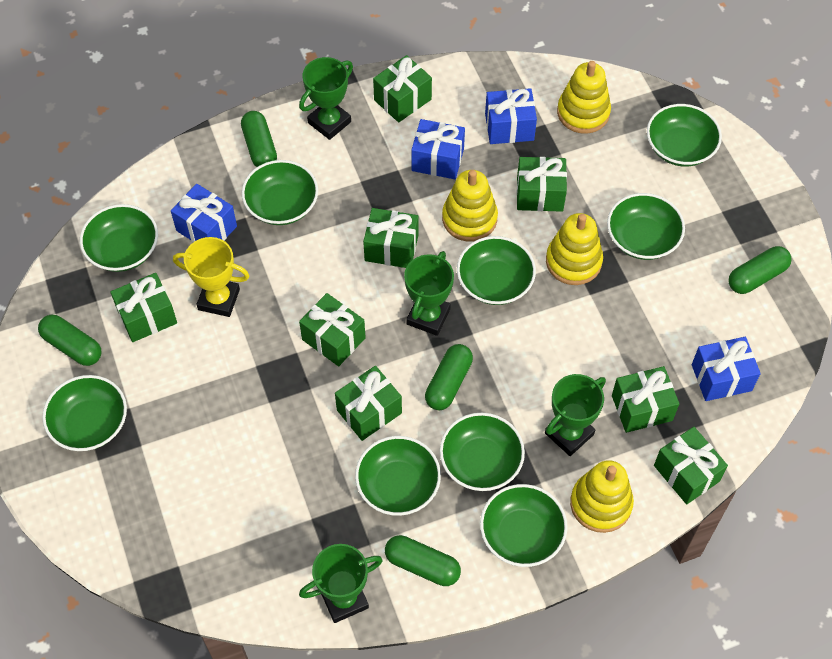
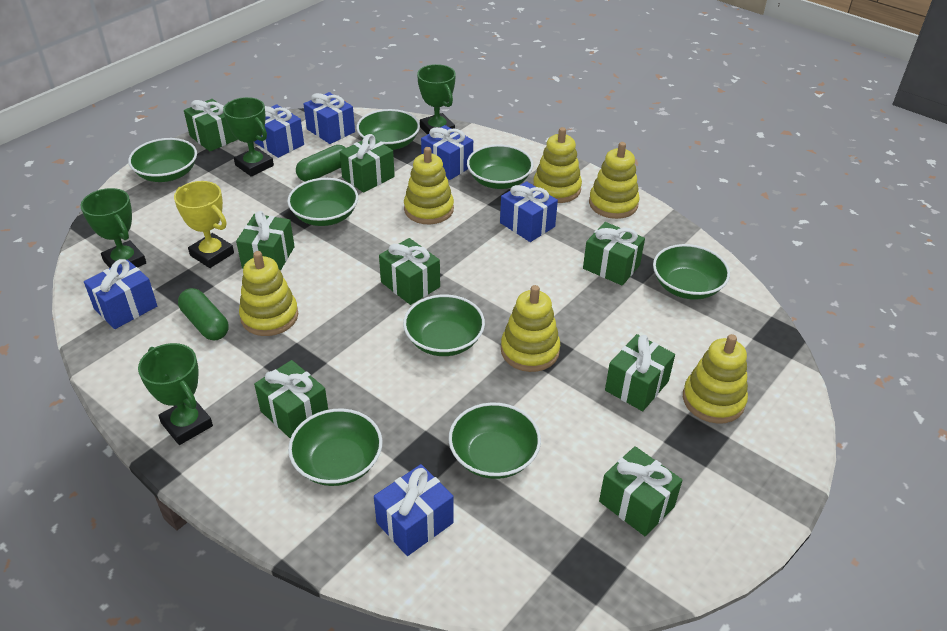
blue gift: [171,184,237,242] [411,119,465,179] [485,88,537,144] [692,337,761,401] = 4 -> [84,259,157,329] [254,104,304,158] [304,92,355,144] [374,464,454,556] [421,125,473,180] [500,181,558,242] = 6
green bowl: [42,375,127,451] [80,204,158,272] [242,160,318,225] [355,436,441,516] [440,413,525,491] [457,236,536,305] [480,484,568,567] [607,193,685,260] [647,104,722,167] = 9 -> [128,138,197,182] [287,178,358,226] [288,409,382,486] [357,109,420,150] [403,295,485,356] [449,403,541,479] [467,144,533,189] [653,244,730,300] = 8
green capsule: [38,315,102,366] [241,111,277,167] [385,535,461,586] [425,344,473,410] [728,246,792,294] = 5 -> [178,288,229,340] [296,145,346,181] = 2
yellow stacking toy: [442,170,498,242] [546,213,603,285] [557,61,611,134] [570,460,634,533] = 4 -> [239,251,298,336] [404,147,454,224] [501,285,560,372] [533,127,582,203] [589,142,640,219] [683,334,748,424] = 6

